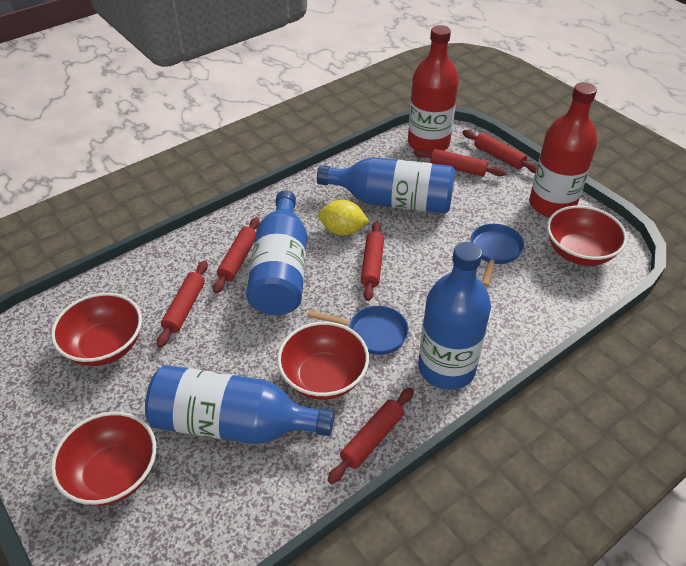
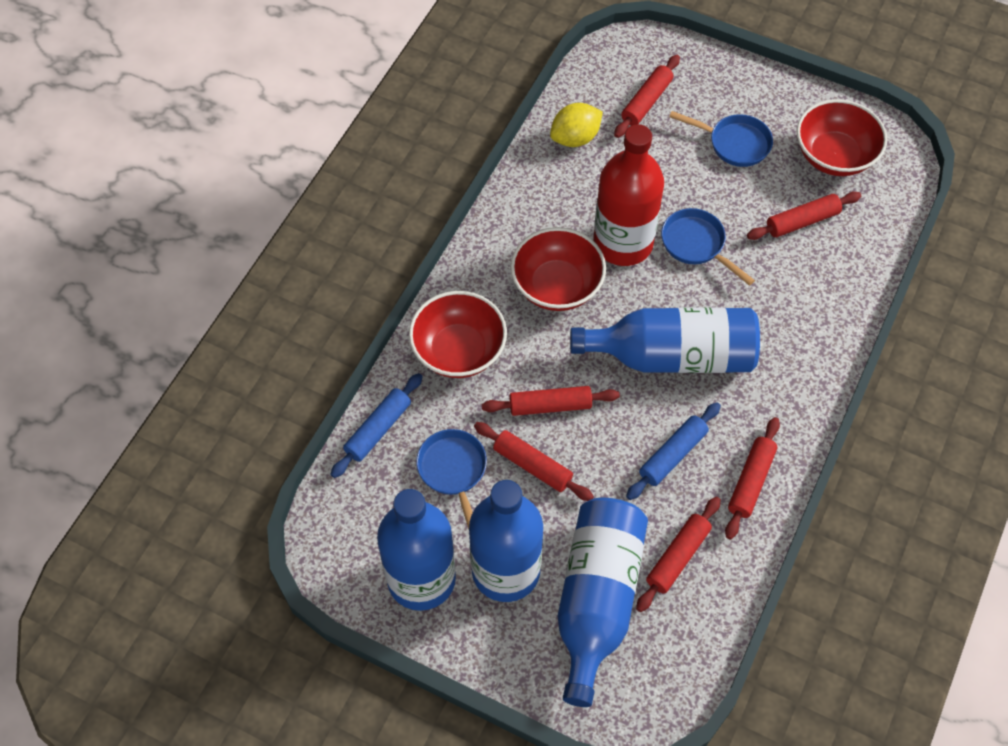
blue pan: [307,306,409,355] [471,224,524,286] = 2 -> [416,429,487,529] [661,208,755,286] [669,111,773,167] = 3
blue rolling pin: none = 0 -> [330,373,423,478] [626,403,721,500] = 2
red bottle: [408,25,459,154] [529,82,597,217] = 2 -> [594,124,664,266] = 1
red bowl: [51,293,142,366] [51,412,156,506] [277,322,369,400] [547,205,627,266] = 4 -> [409,291,507,378] [511,227,606,311] [797,99,887,176] = 3

